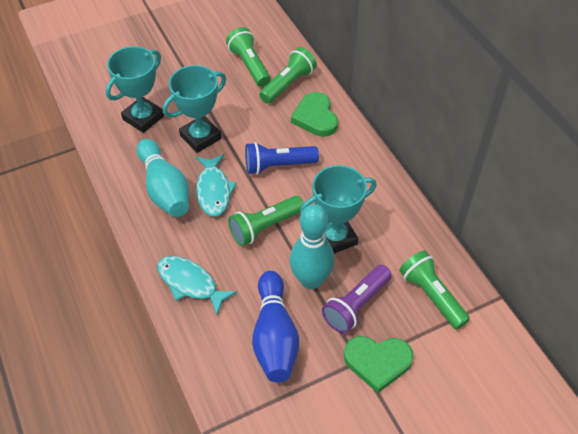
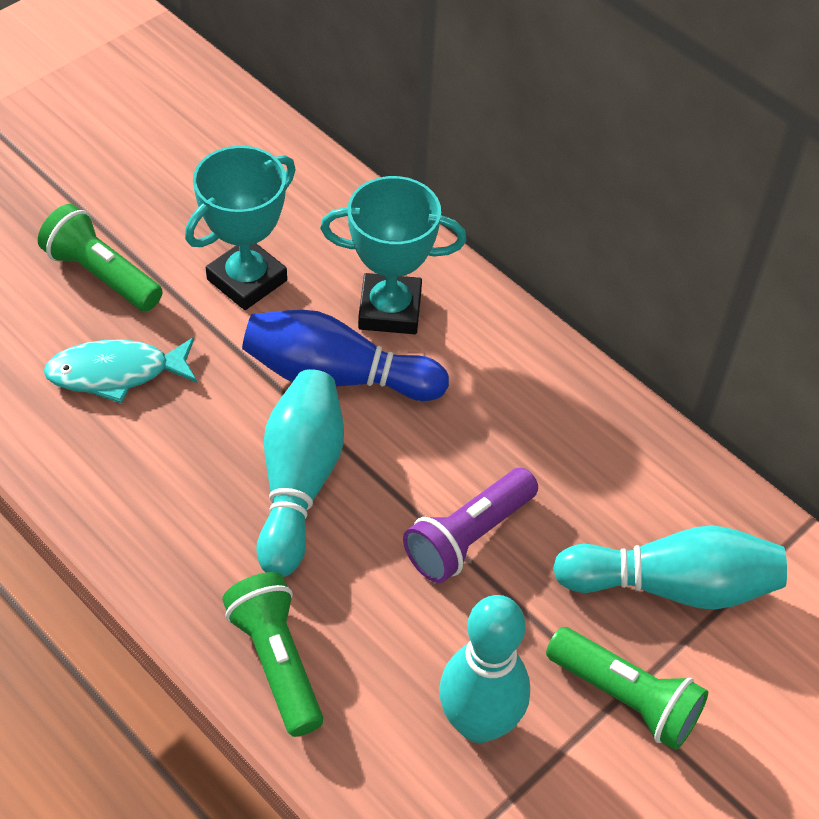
blue flashlight: [245,142,319,175] = 1 -> none = 0
green flashlight: [226,27,270,87] [228,196,304,246] [259,47,317,104] [399,250,470,330] = 4 -> [38,204,163,311] [222,572,323,737] [546,627,708,750] = 3
green heart: [291,92,338,137] [344,336,413,393] = 2 -> none = 0
turquoise bowling pin: [137,139,189,217] [290,204,335,289] = 2 -> [256,369,344,577] [439,595,530,743] [553,525,787,610] = 3
turquoise fish: [157,256,237,315] [196,154,237,217] = 2 -> [44,337,197,403] = 1
turquoise trophy: [106,46,164,133] [163,65,226,153] [300,165,377,254] = 3 -> [185,146,296,310] [320,176,467,334] = 2

